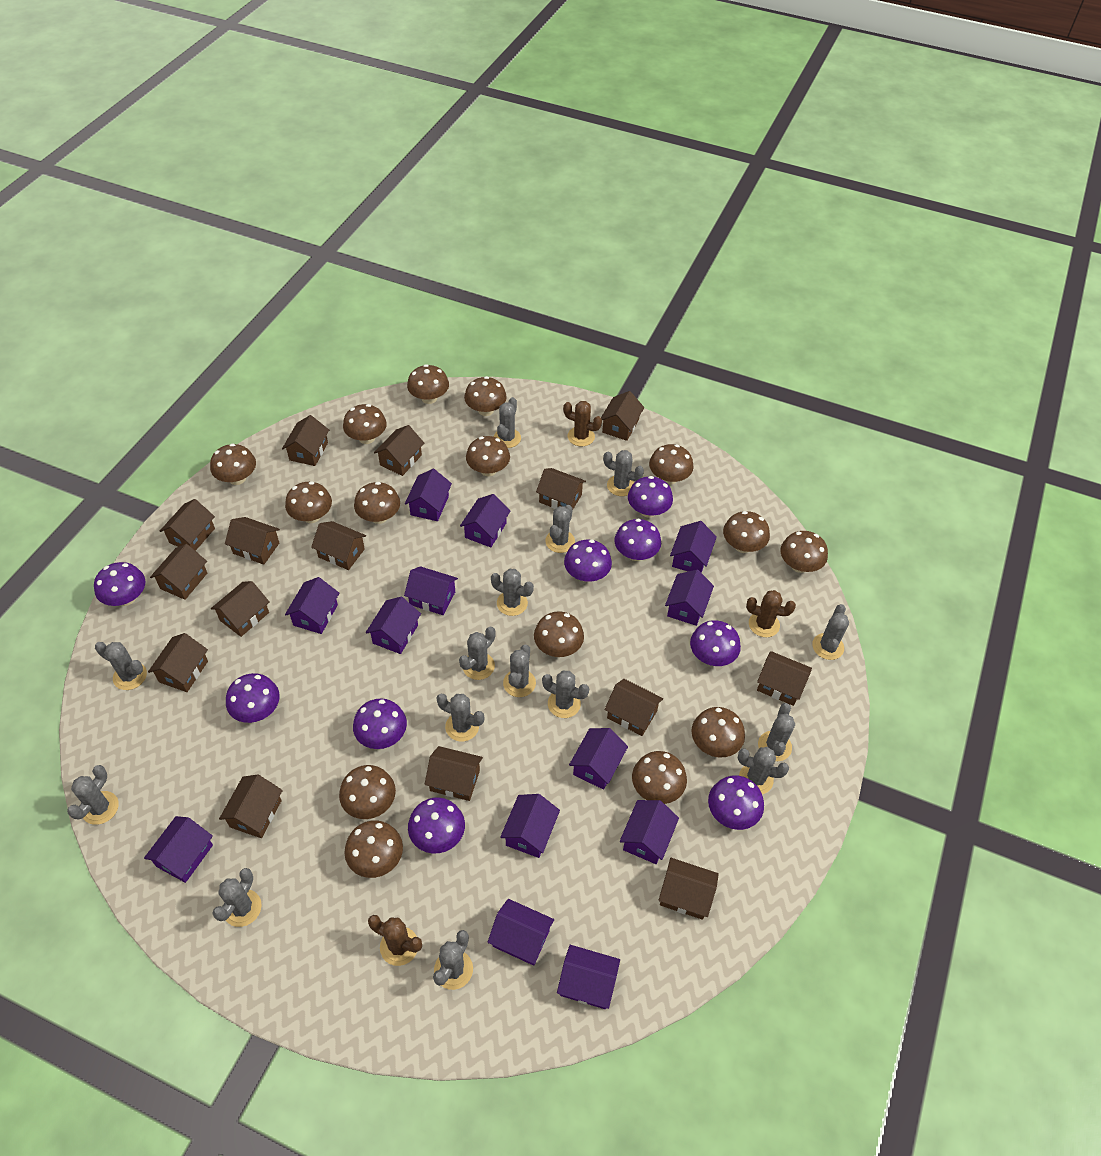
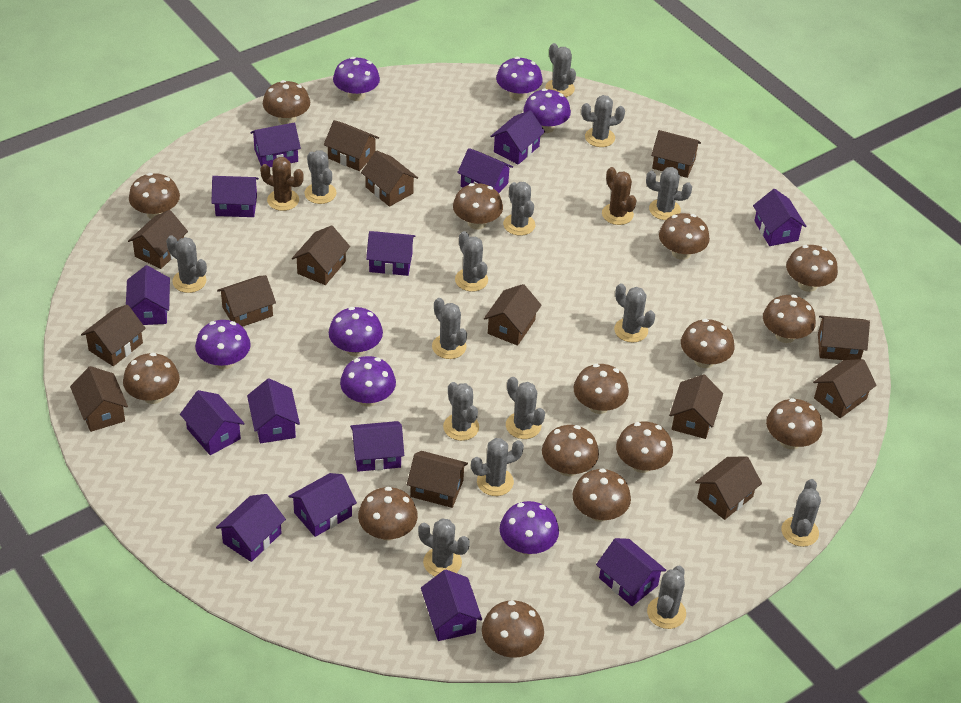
brown cactus: [368,915,422,966] [563,401,602,446] [746,590,796,637] = 3 -> [260,157,304,211] [602,167,637,225] = 2
brown house: [148,633,208,692] [150,544,207,600] [160,499,215,551] [211,581,269,637] [219,774,283,838] [225,517,280,565] [282,415,329,466] [311,521,366,570] [374,425,424,476] [425,746,483,801] [536,468,586,509] [601,391,644,441] [604,679,663,736] [659,858,719,920] [757,651,812,706] = 15 -> [70,366,128,432] [81,305,146,366] [128,210,188,269] [217,275,276,327] [292,225,350,285] [324,120,379,171] [361,151,418,207] [407,451,468,508] [484,284,542,346] [651,130,701,178] [669,374,723,439] [695,457,762,520] [813,359,877,418] [818,315,870,360] = 14
purple house: [144,816,213,883] [285,577,339,634] [366,597,421,654] [404,566,458,615] [405,469,452,521] [460,494,510,548] [487,899,554,966] [500,794,560,858] [557,945,620,1009] [569,728,628,790] [620,800,679,864] [665,570,714,626] [670,521,717,573] = 13 -> [126,265,170,325] [180,390,245,455] [211,176,259,217] [216,494,286,562] [247,378,300,443] [250,123,301,167] [288,473,357,537] [350,421,404,472] [366,231,415,276] [421,569,482,641] [457,148,513,193] [490,110,545,165] [596,538,666,606] [753,189,807,246] = 14
purple mushroom: [94,562,146,606] [226,673,280,723] [353,699,407,749] [408,798,465,853] [564,540,612,582] [614,519,661,561] [628,476,673,518] [690,620,741,666] [708,775,764,830] = 9 -> [195,320,251,370] [329,307,383,356] [333,57,380,101] [340,356,396,407] [496,57,543,101] [500,501,559,555] [523,88,571,133] = 7

